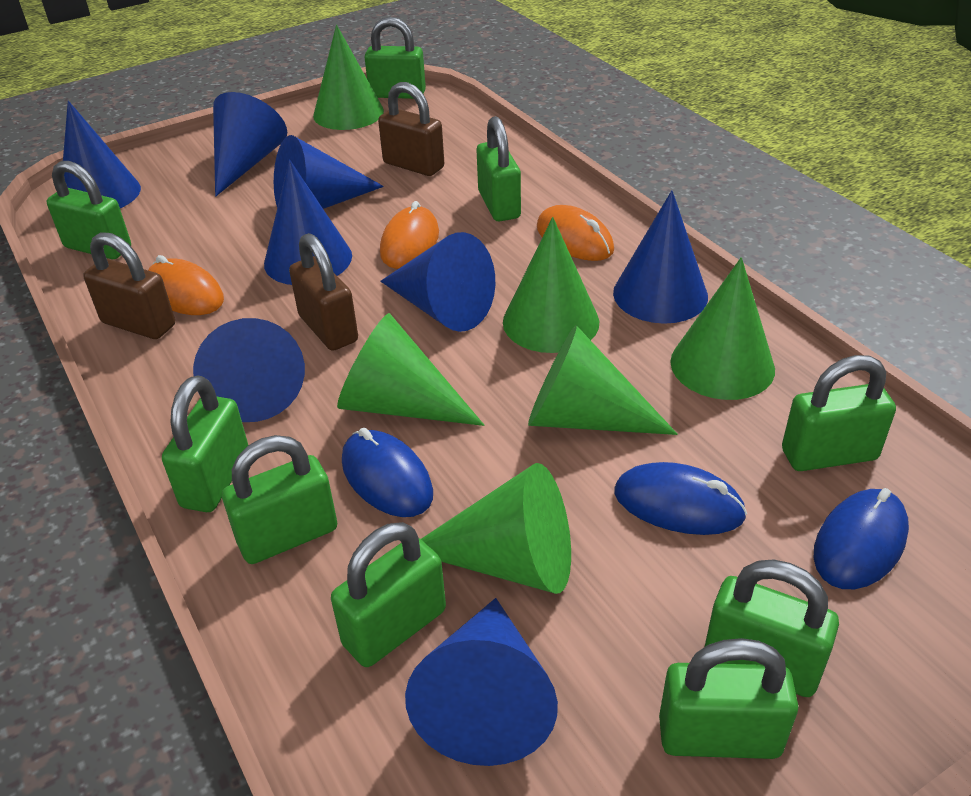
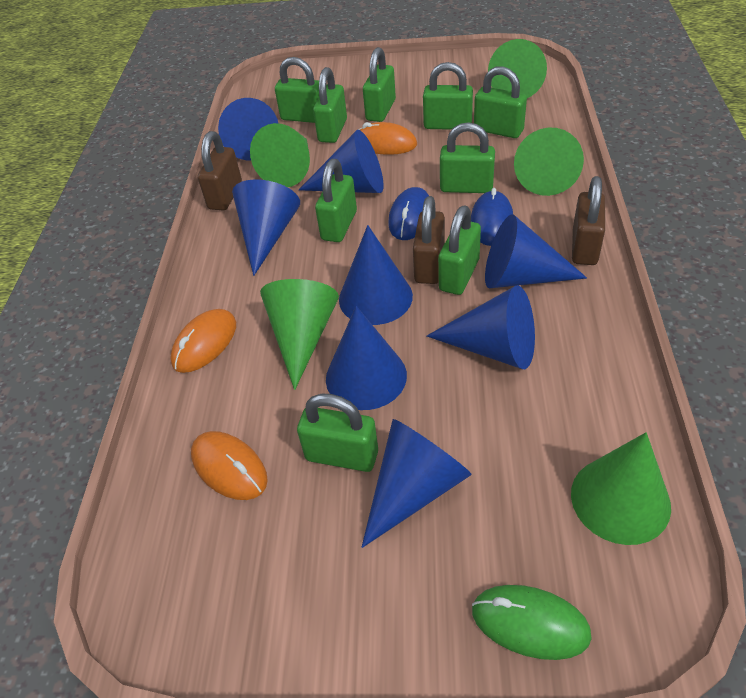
blue mouse: [342,428,433,517] [614,462,747,535] [814,488,909,589] = 3 -> [388,187,429,240] [471,188,513,246] = 2
green cone: [313,25,384,130] [337,313,484,426] [421,463,571,594] [503,217,599,353] [528,325,678,435] [670,257,775,400] = 6 -> [250,123,310,187] [260,279,339,390] [488,39,547,98] [514,128,584,196] [571,432,671,545] = 5
green mouse: none = 0 -> [472,585,592,660] = 1

